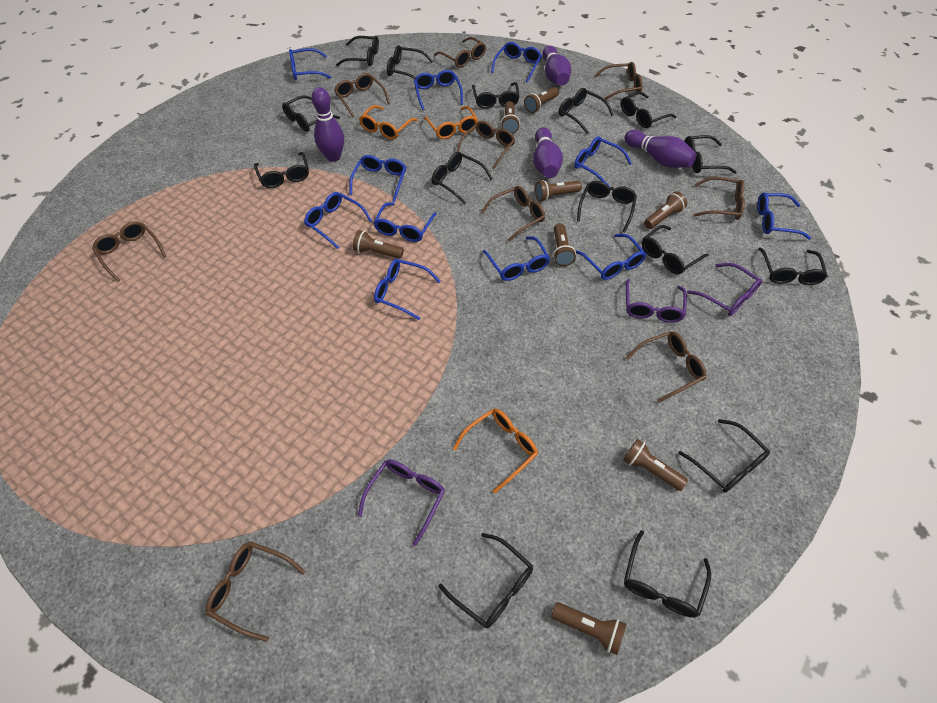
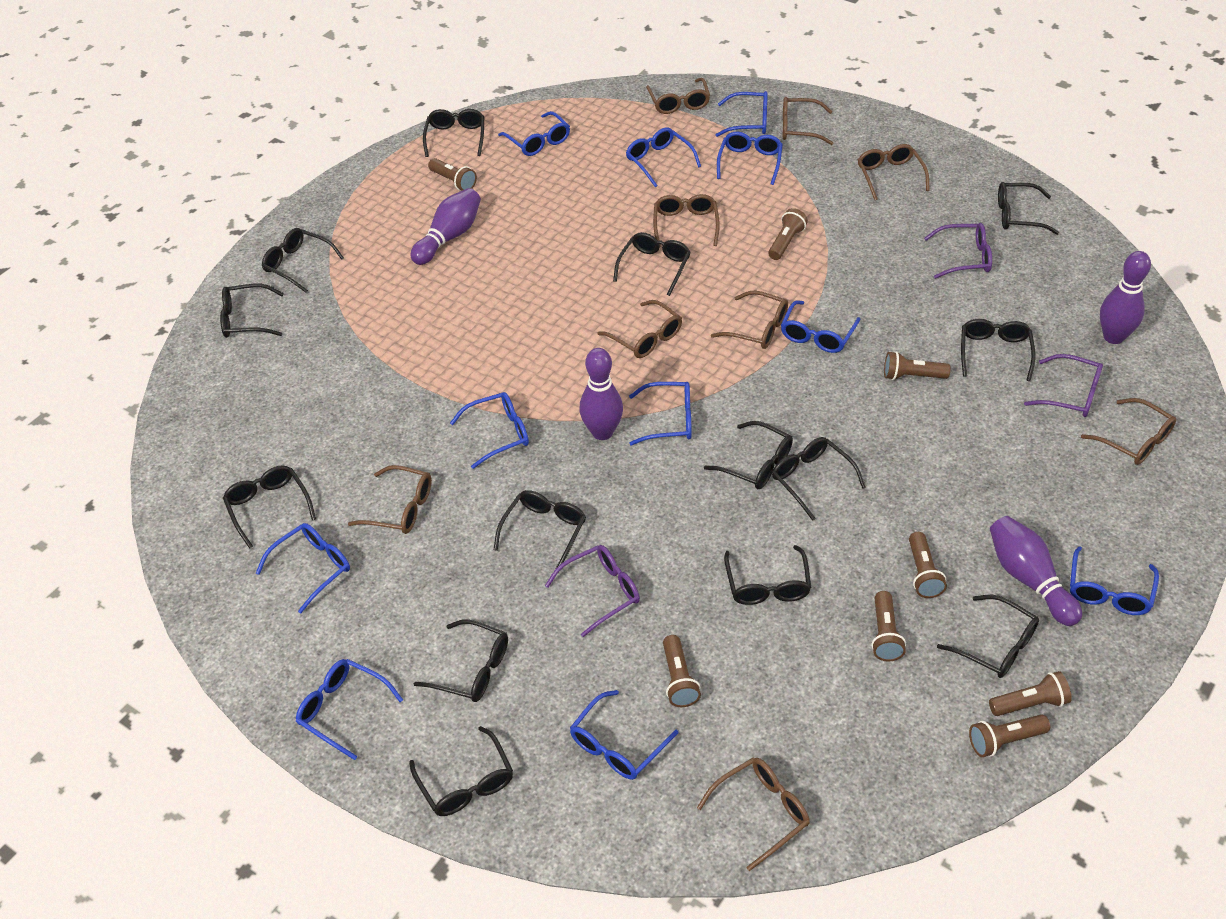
black glasses: [254,152,309,188] [282,95,340,132] [336,36,379,66] [387,45,433,79] [432,152,493,205] [438,533,533,629] [472,82,520,109] [559,88,614,134] [577,181,637,232] [621,91,676,128] [624,530,711,618] [642,225,709,274] [678,419,770,493] [685,135,737,174] [758,248,828,285] = 15 -> [220,284,284,338] [223,465,316,549] [262,228,344,293] [409,726,513,816] [414,620,508,702] [423,109,484,157] [494,490,586,573] [613,232,691,296] [704,421,793,489] [724,545,811,605] [772,437,866,521] [937,595,1039,678] [961,319,1036,381] [998,182,1059,235] = 14
orange glasses: [359,105,417,140] [424,106,478,139] [453,409,538,493] = 3 -> none = 0

